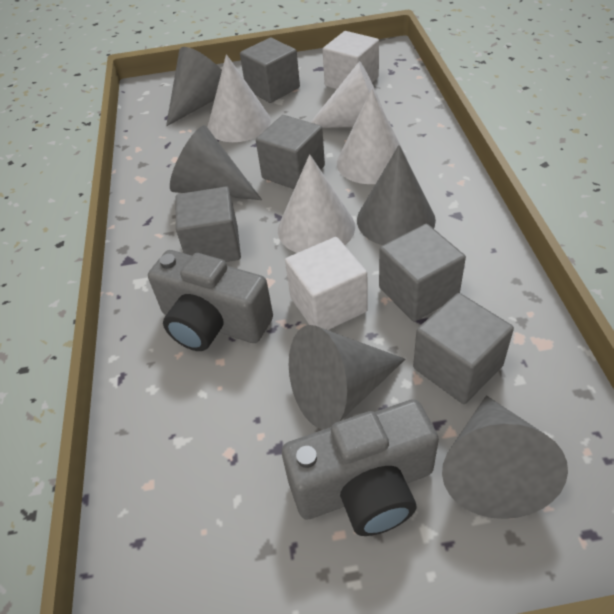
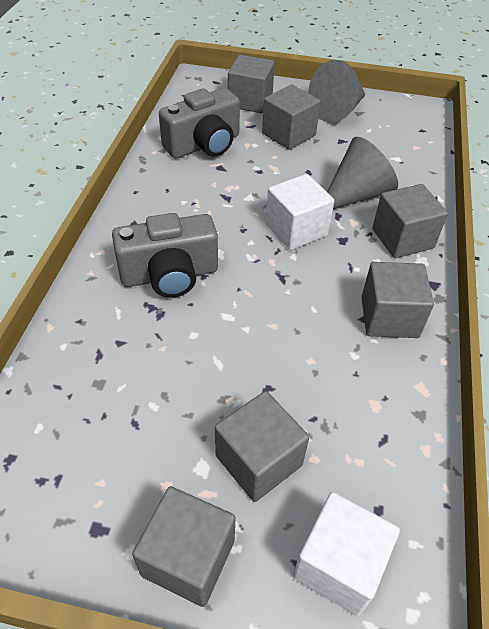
grey cone: [166,47,222,126] [170,125,262,200] [289,325,406,429] [357,145,436,245] [442,395,568,519] = 5 -> [308,60,366,123] [327,137,398,209] = 2
grey cube: [175,187,241,262] [240,38,300,103] [256,115,325,189] [379,224,466,322] [413,293,514,404] = 5 -> [132,486,236,607] [215,391,309,502] [228,55,275,113] [262,85,321,150] [361,262,434,338] [372,184,448,258] = 6
white cone: [208,54,271,142] [278,154,355,253] [310,61,383,128] [337,89,407,184] = 4 -> none = 0

